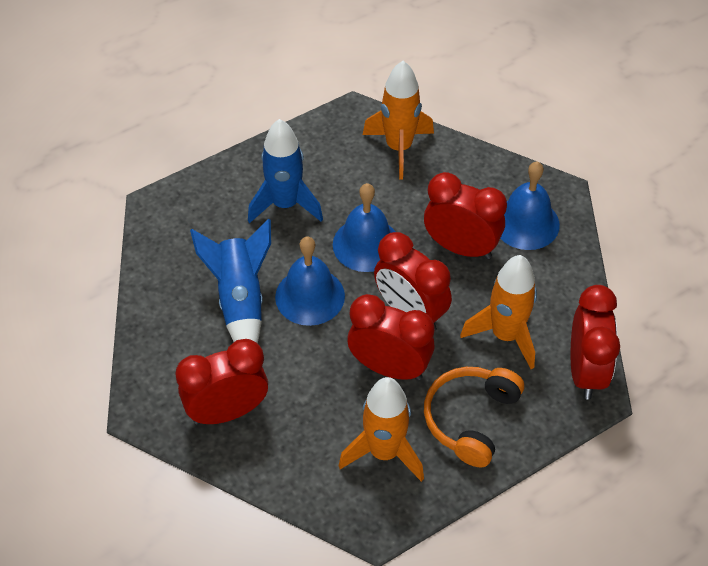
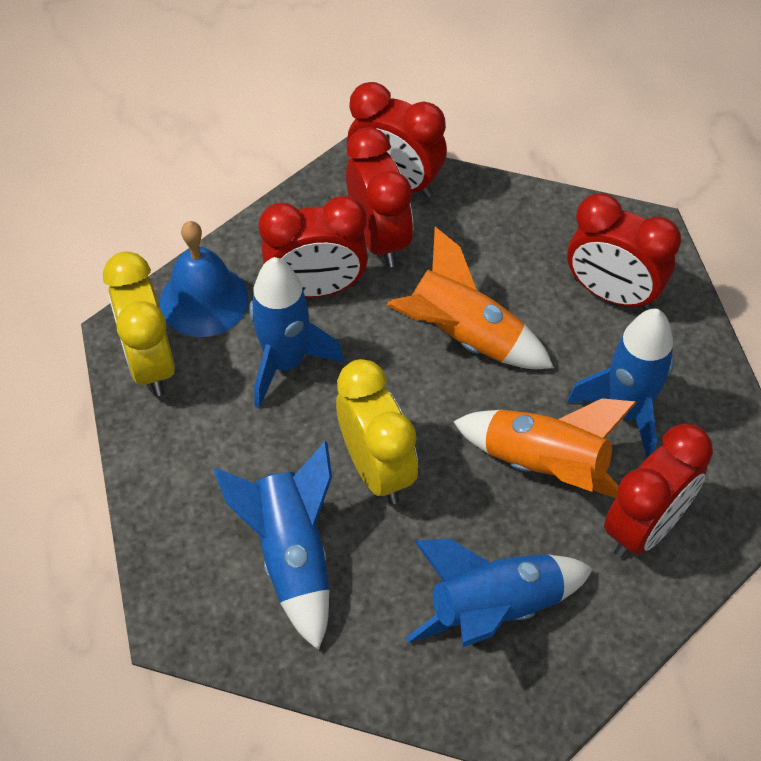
blue bell: [275,237,345,326] [333,183,395,272] [500,162,560,250] = 3 -> [160,221,249,337] = 1
blue rocket: [190,219,271,344] [248,119,323,223] = 2 -> [214,442,332,651] [249,257,344,408] [406,539,593,647] [567,309,674,458] = 4
orange headphones: [424,367,524,467] = 1 -> none = 0
orange rocket: [339,377,424,482] [363,61,434,179] [460,255,537,369] = 3 -> [387,227,554,369] [453,399,637,498] = 2
yellow clock: none = 0 -> [103,251,175,396] [336,359,418,504] = 2

